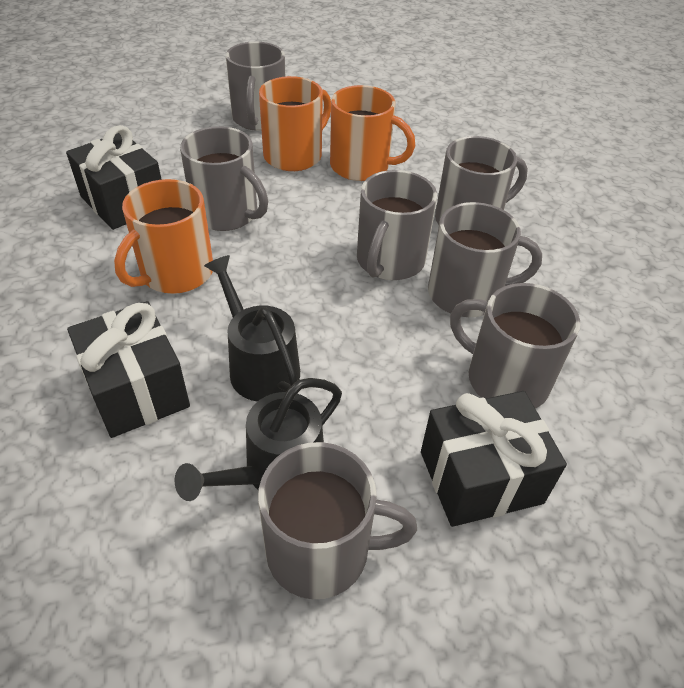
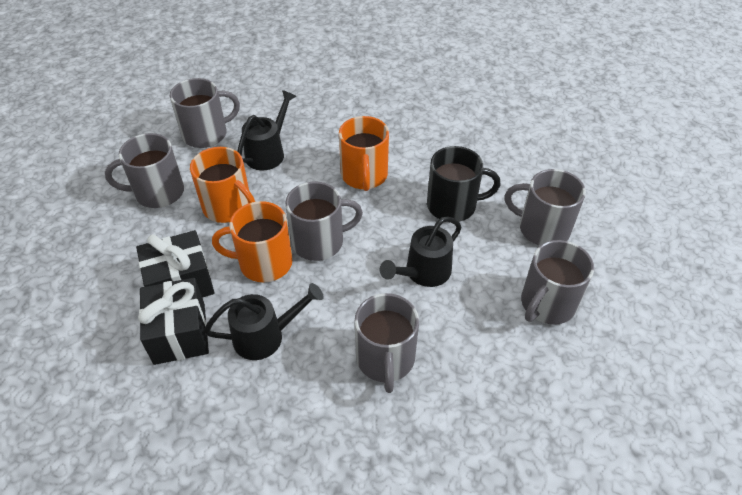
black gift: [66,125,162,230] [67,301,190,438] [421,391,567,527] = 3 -> [136,230,215,298] [138,278,209,365] = 2
black mug: none = 0 -> [427,146,501,222] = 1
black watering can: [175,378,342,501] [204,255,300,402] = 2 -> [204,283,324,360] [238,90,296,170] [380,217,462,287] = 3
grey mug: [180,126,268,231] [226,42,285,131] [258,442,417,599] [357,170,437,280] [428,202,542,317] [435,136,528,225] [450,283,580,408] = 7 -> [105,133,184,208] [170,78,240,148] [285,181,363,261] [355,293,419,393] [505,169,586,246] [521,240,594,325] = 6

